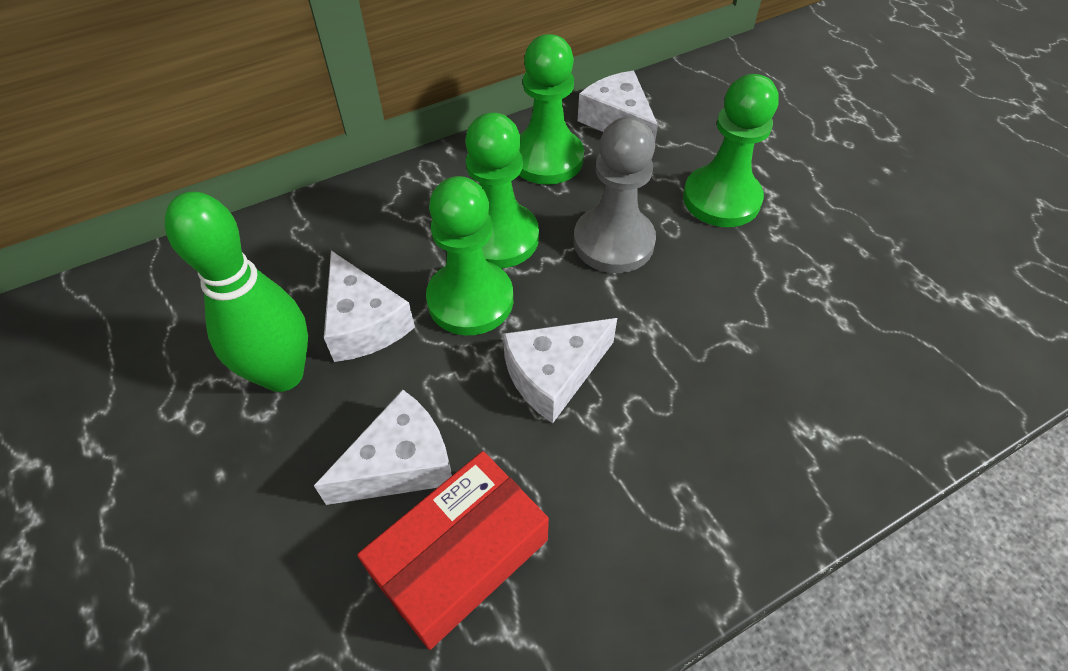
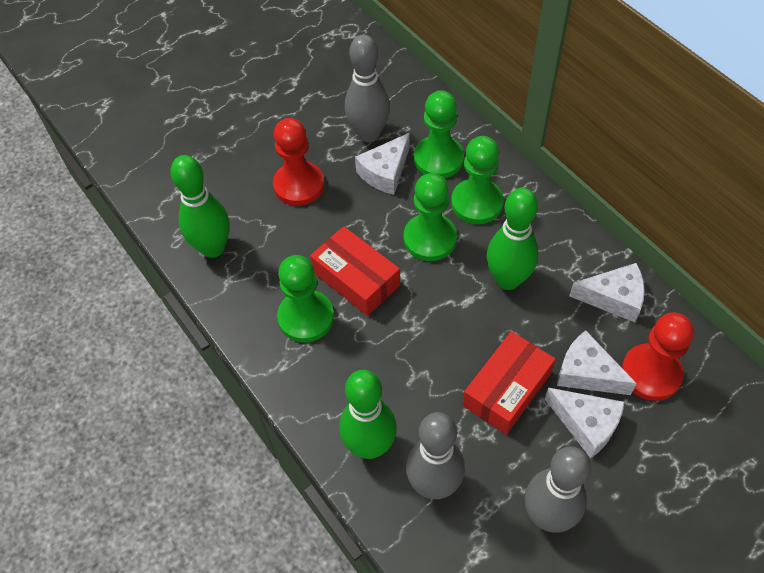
green bowling pin: [165,192,308,392] = 1 -> [170,155,230,258] [339,370,397,459] [486,188,539,290] = 3
grey bowling pin: none = 0 -> [345,34,390,142] [406,412,465,499] [525,447,591,533] = 3
grey pawn: [574,117,656,273] = 1 -> none = 0
red box: [357,451,549,650] = 1 -> [310,226,400,316] [463,331,556,435] = 2
red pawn: none = 0 -> [273,118,324,206] [622,312,694,401] = 2

